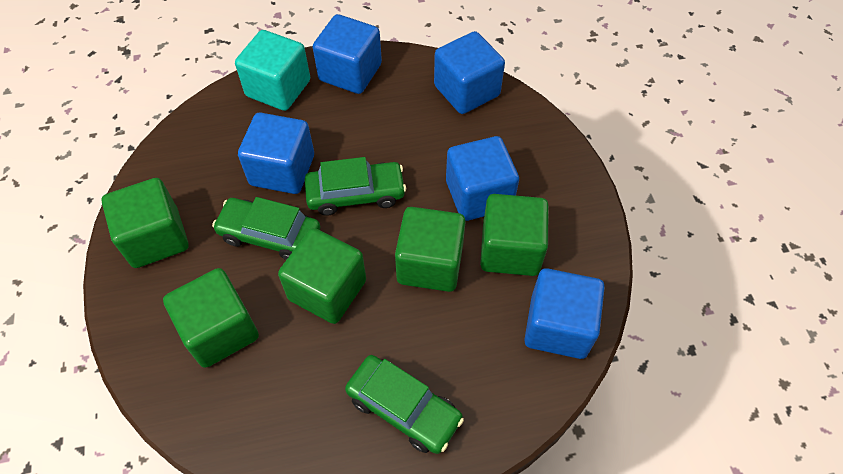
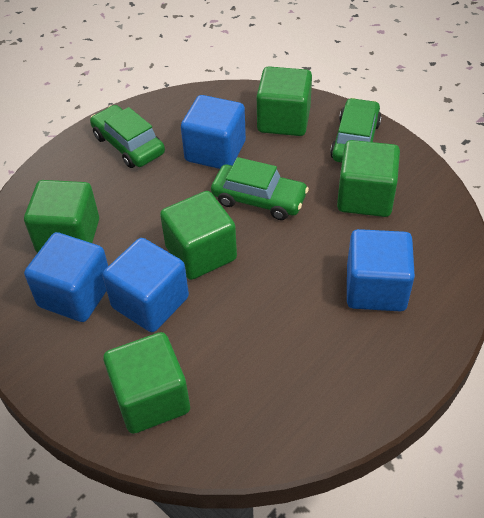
blue cube: [238,113,314,194] [313,14,382,94] [434,31,505,114] [446,136,519,221] [524,268,605,359] = 5 -> [24,232,108,322] [102,238,189,332] [181,95,246,169] [347,229,415,311] = 4
turquoise cube: [235,30,310,111] = 1 -> none = 0

